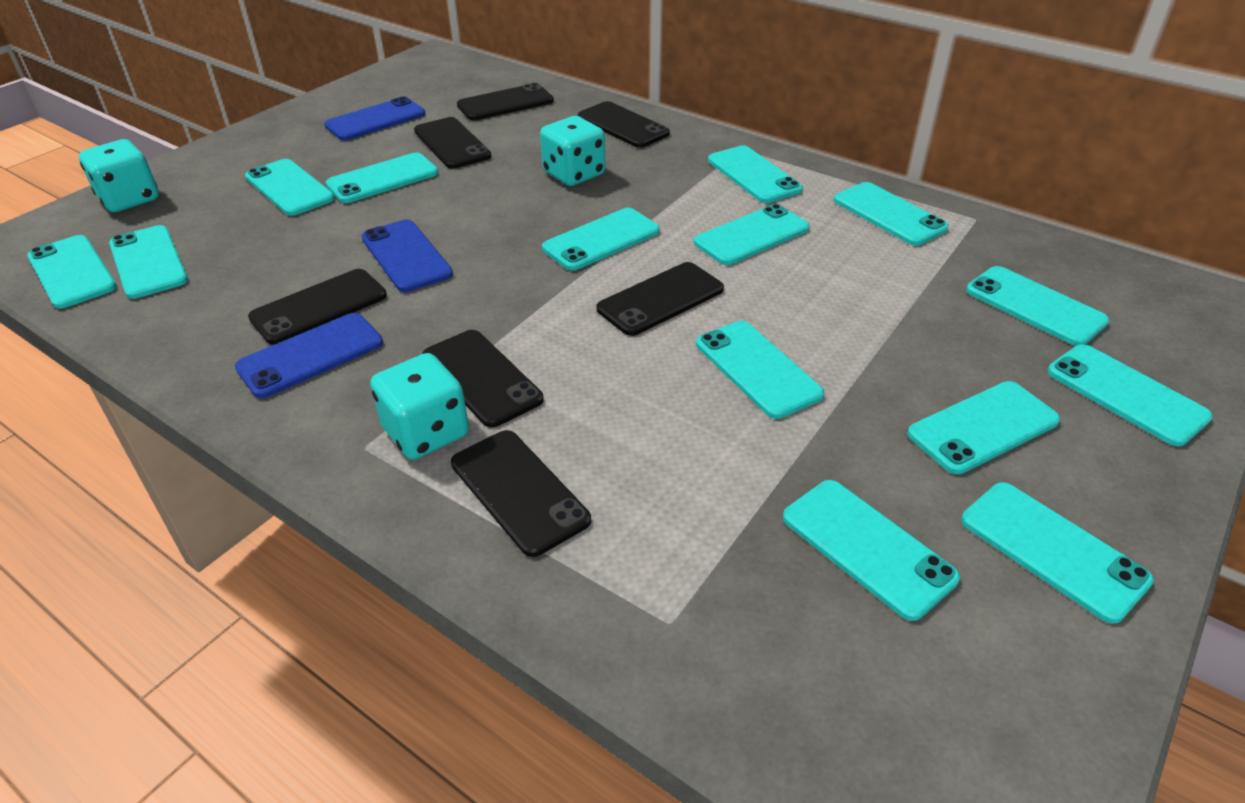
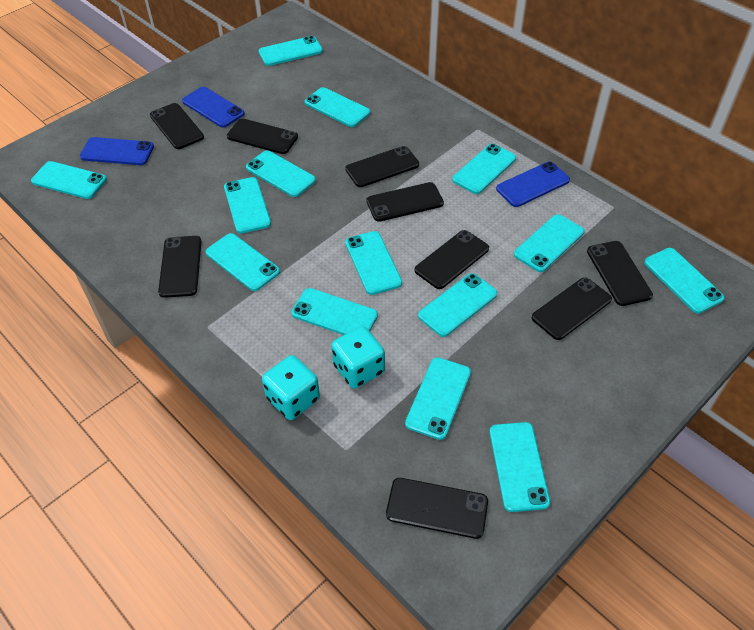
black phone: [248,269,387,345] [414,117,491,169] [423,330,544,427] [451,430,591,557] [457,83,554,120] [578,101,670,148] [597,262,724,336] = 7 -> [150,103,204,149] [158,236,201,298] [227,118,298,154] [345,146,419,187] [366,182,444,222] [386,478,488,539] [415,230,489,289] [532,277,612,340] [587,241,653,306] = 9
turquoise dice: [79,139,159,212] [370,353,469,460] [540,116,605,186] = 3 -> [262,355,320,420] [331,326,385,389] = 2

